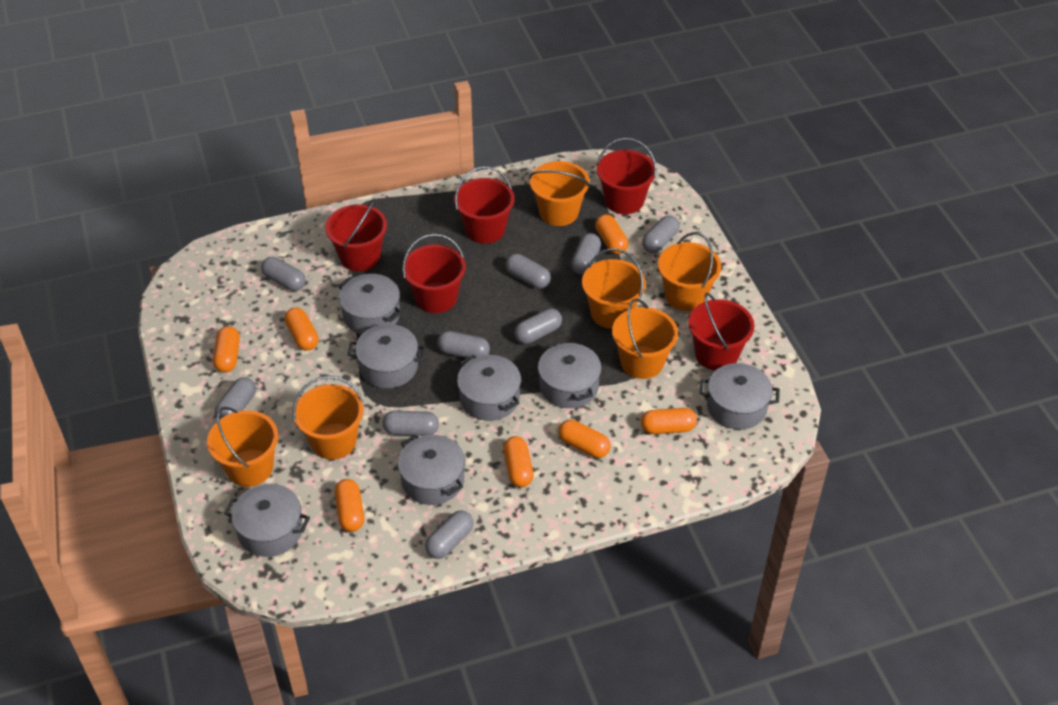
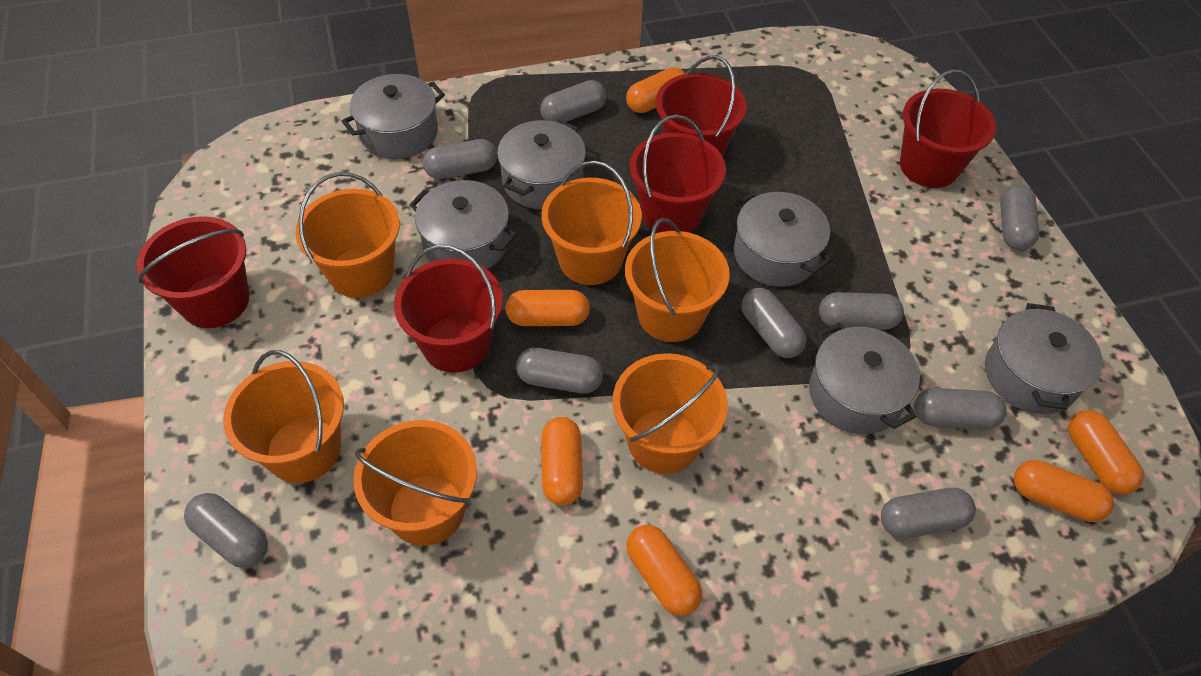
grey pot: [224,484,310,557] [338,274,402,334] [348,324,426,388] [398,434,465,505] [457,355,521,421] [538,341,602,408] [700,363,780,430] = 7 -> [342,74,445,159] [409,180,517,269] [497,119,586,209] [734,192,832,287] [809,322,920,434] [985,303,1102,414] = 6
orange capsule: [213,326,240,373] [285,308,319,351] [335,479,364,532] [503,436,534,487] [558,420,611,458] [595,214,629,254] [641,408,697,434] = 7 -> [505,290,590,326] [541,417,583,505] [626,67,685,113] [626,525,702,616] [1014,460,1114,522] [1068,410,1144,495] = 6

